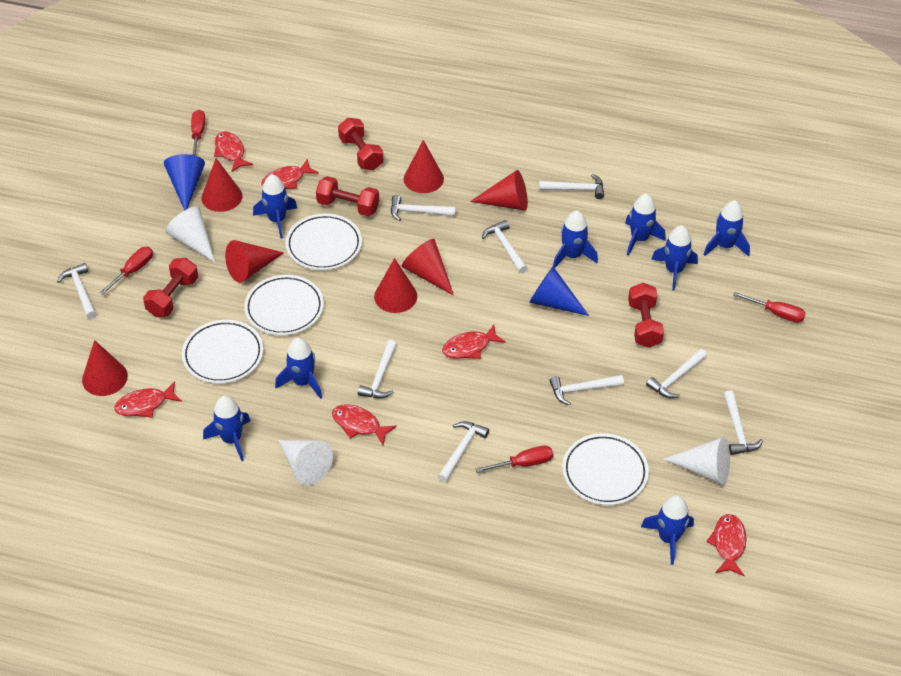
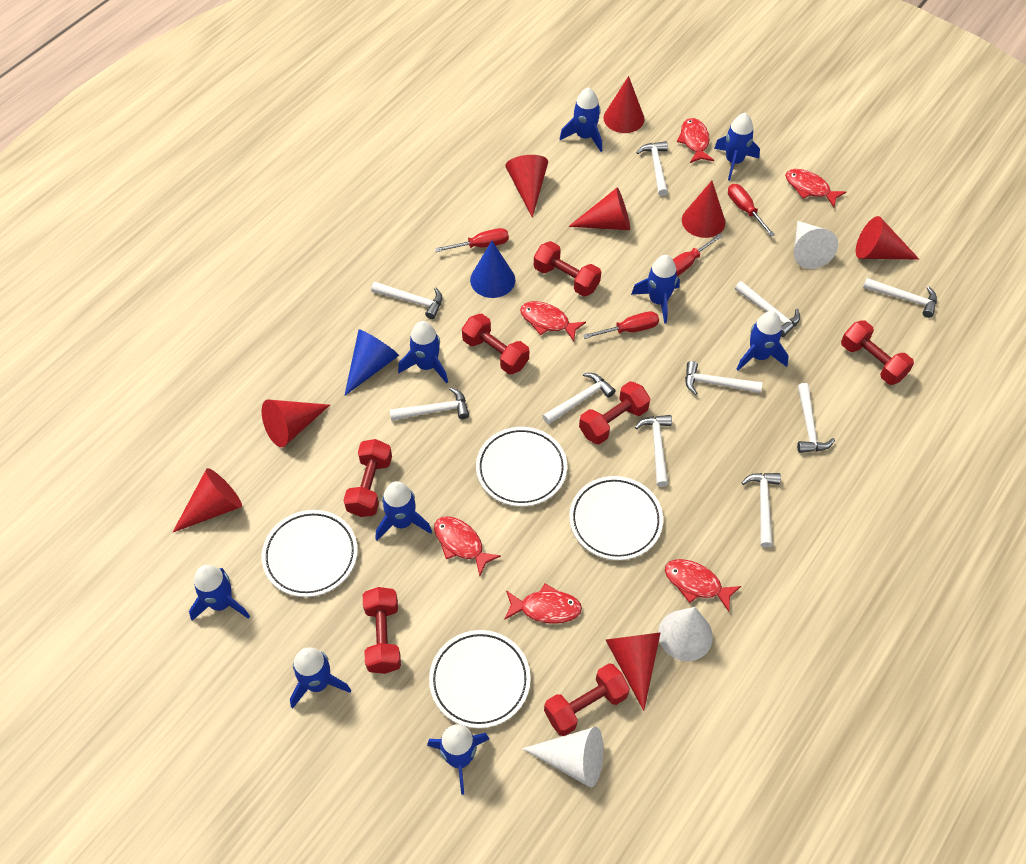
blue rocket: [203,395,250,461] [253,174,297,238] [275,338,322,399] [553,210,598,268] [625,194,666,256] [641,495,694,565] [651,225,698,290] [703,200,750,257] = 8 -> [189,565,250,621] [290,647,351,708] [376,481,432,541] [398,321,448,384] [427,724,489,795] [560,87,602,152] [631,255,680,324] [714,113,760,180] [737,311,789,371] = 9
red cone: [82,340,128,396] [201,158,242,212] [225,240,284,283] [374,258,417,313] [402,239,454,296] [404,140,444,193] [470,170,528,211] = 7 -> [173,468,242,532] [262,399,330,447] [505,155,548,218] [568,187,630,230] [603,76,645,133] [606,632,661,711] [682,181,725,238] [856,216,919,259] = 8
red dumbbell: [143,258,198,317] [316,176,379,216] [338,118,383,170] [628,283,664,348] = 4 -> [344,439,392,517] [363,587,401,674] [462,314,529,374] [534,241,601,296] [544,663,630,736] [579,381,651,444] [841,320,914,385] = 7
white hammer: [57,263,96,319] [358,340,397,399] [391,195,456,221] [438,421,489,482] [482,220,528,273] [539,174,604,199] [549,375,624,405] [646,349,707,398] [724,391,763,455] = 9 -> [371,282,442,319] [390,387,469,421] [543,373,616,425] [635,415,672,487] [636,141,668,196] [685,361,762,395] [735,281,800,337] [742,473,781,548] [797,383,835,453] [863,278,937,318] = 10

